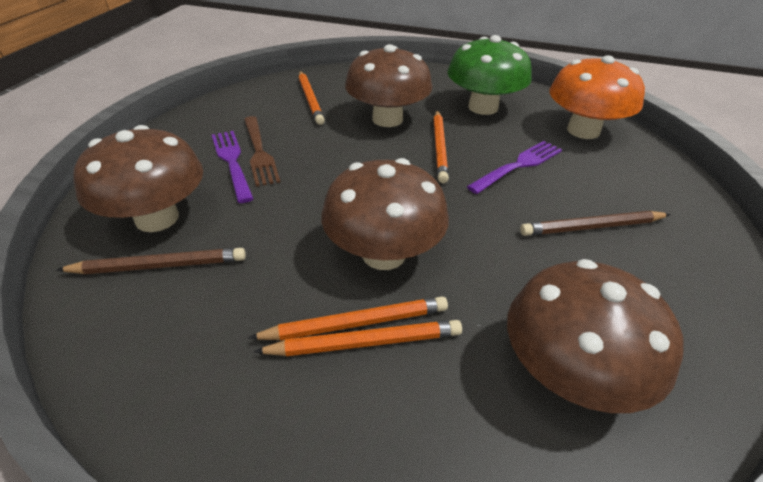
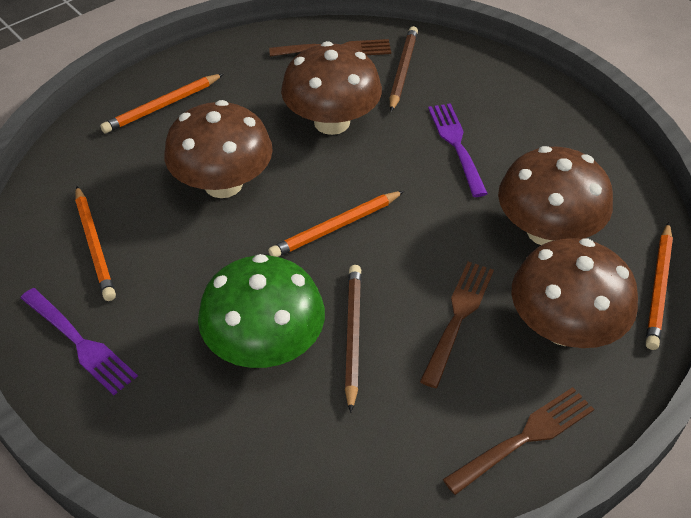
brown fork: [244,116,280,187] = 1 -> [269,39,391,57] [420,262,494,388] [443,387,594,495] = 3
orange mushroom: [549,55,645,139] = 1 -> none = 0

